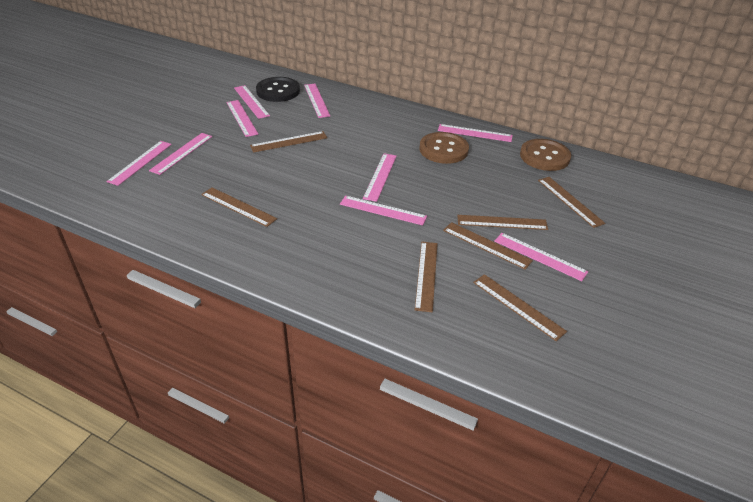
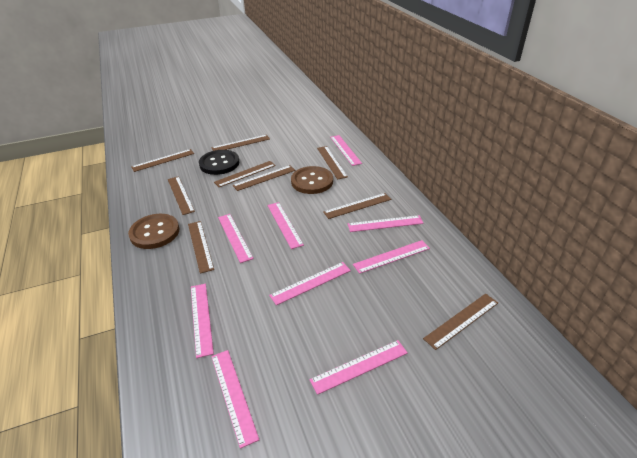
brown ruler: [201,187,277,227] [250,131,328,153] [415,242,438,312] [443,222,533,270] [457,215,548,230] [473,274,567,341] [538,177,605,228] = 7 -> [131,149,194,172] [168,176,195,215] [188,221,214,274] [211,135,270,151] [214,161,276,187] [233,165,296,191] [317,146,348,180] [323,193,391,219] [423,294,498,350] = 9

